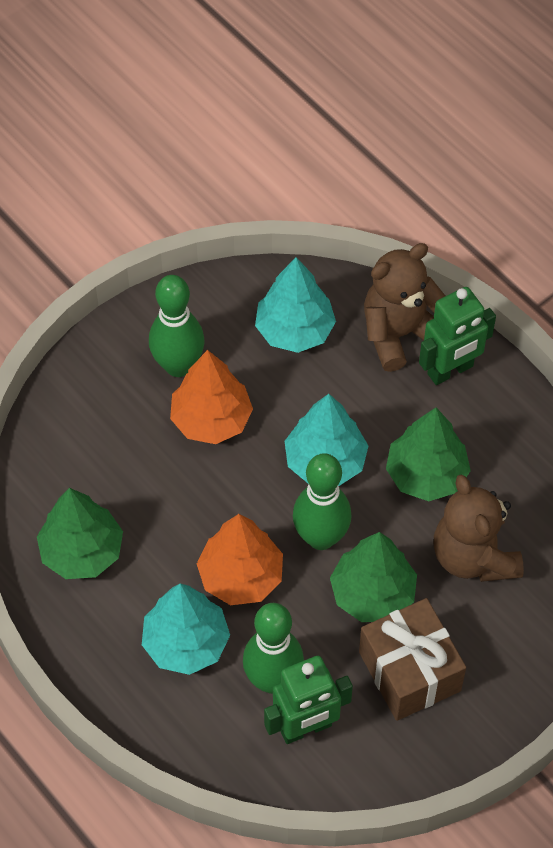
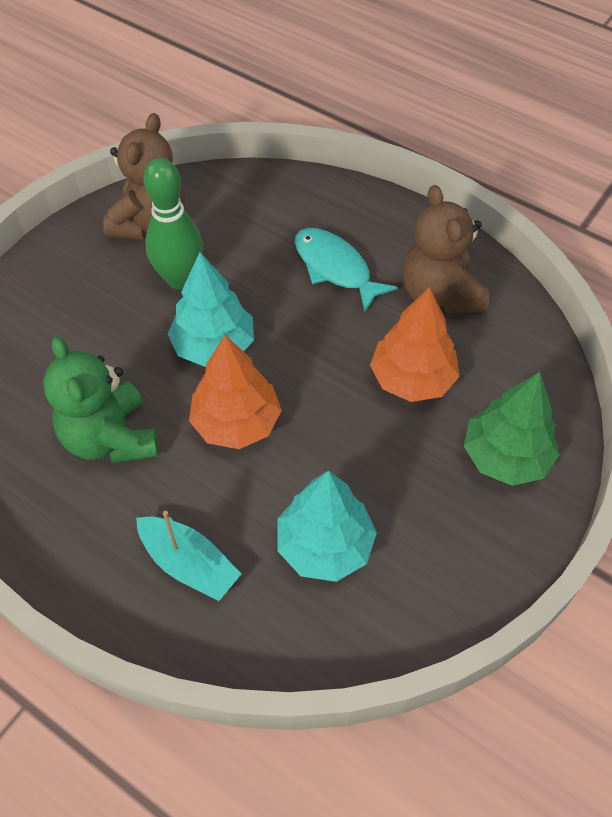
brown gift: [359,598,466,721] = 1 -> none = 0
green bowling pin: [149,275,205,377] [243,603,304,694] [293,453,352,550] = 3 -> [144,158,203,290] = 1
green robot: [264,656,353,744] [419,287,496,385] = 2 -> none = 0
green teddy bear: none = 0 -> [43,336,158,463] = 1
green tree: [37,488,123,579] [330,532,417,622] [386,408,471,501] = 3 -> [464,372,560,486] = 1
turquoise boat: none = 0 -> [136,511,241,601] = 1
turquoise fish: none = 0 -> [295,228,398,312] = 1
turquoise tree: [142,584,230,675] [255,257,336,353] [285,394,368,486] = 3 -> [167,252,254,367] [277,470,377,582] = 2

